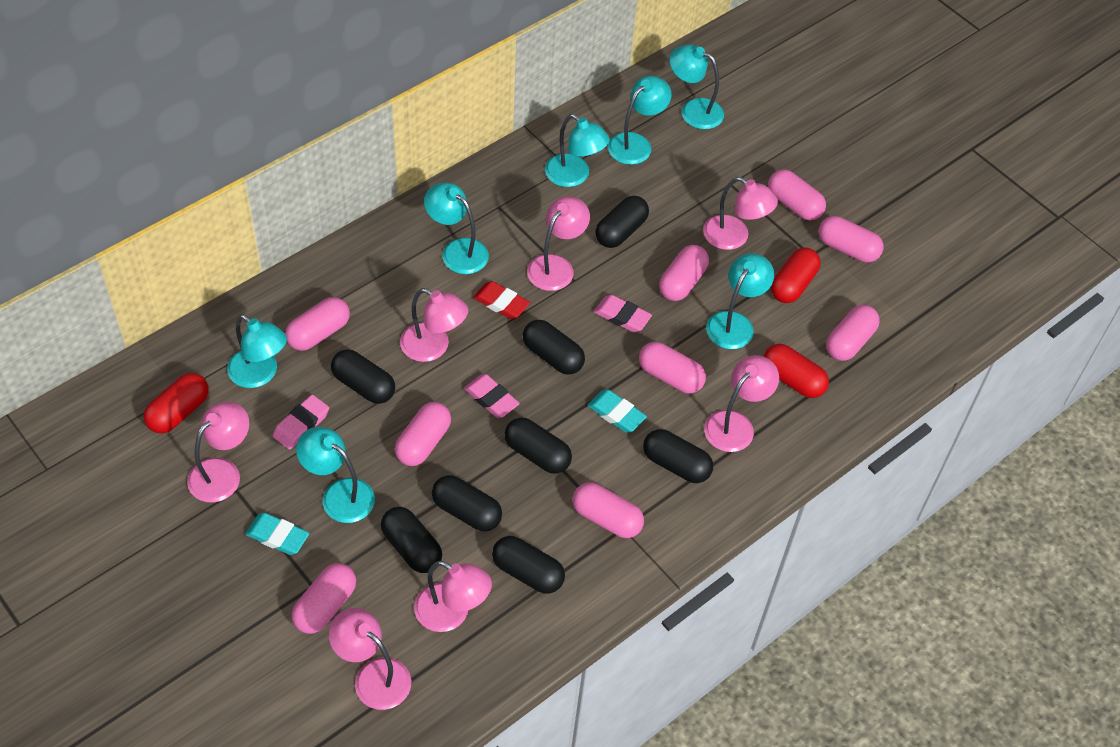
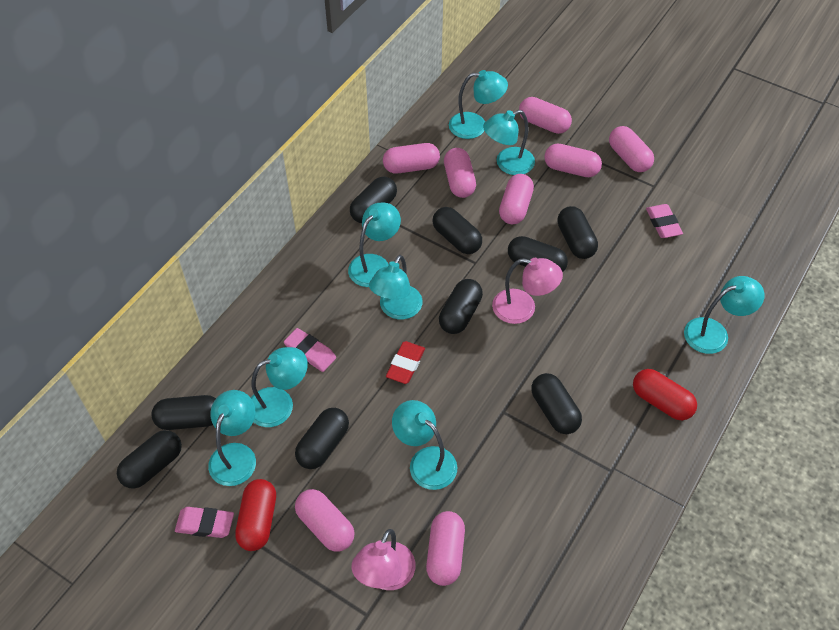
black capsule: [331,349,395,404] [381,507,442,573] [432,475,502,531] [492,536,565,594] [504,417,572,474] [523,320,585,375] [595,196,649,248] [643,429,713,483] = 8 -> [117,430,182,489] [152,395,216,430] [295,408,349,469] [350,176,397,223] [432,207,482,254] [439,279,483,334] [508,236,568,272] [531,373,582,434] [557,206,598,259] = 9
pink capsule: [285,297,350,351] [291,563,356,634] [395,402,451,466] [572,482,644,538] [639,342,706,394] [659,245,709,301] [768,169,826,220] [819,216,883,262] [826,305,880,361] = 9 -> [295,489,355,552] [383,143,440,173] [426,511,465,586] [444,148,476,198] [499,174,534,224] [519,97,572,134] [544,144,602,177] [609,126,654,172] = 8
pink lamp: [187,401,249,503] [329,608,411,710] [400,288,468,362] [414,561,492,632] [527,197,590,291] [703,177,778,250] [704,355,779,452] = 7 -> [351,529,415,590] [492,258,563,324] = 2
red capsule: [144,373,209,433] [764,344,829,398] [771,247,820,303] = 3 -> [235,479,276,551] [633,369,697,420] = 2
turquoise eraser: [245,513,309,555] [587,390,647,433] = 2 -> none = 0
turquoise lamp: [227,314,287,388] [296,427,375,523] [424,183,489,274] [545,114,610,187] [608,76,672,165] [669,44,724,129] [706,253,774,349] = 7 -> [208,390,256,486] [251,347,308,427] [348,202,401,287] [369,255,423,320] [392,400,457,490] [449,70,508,139] [483,110,535,175] [684,276,765,354] = 8

